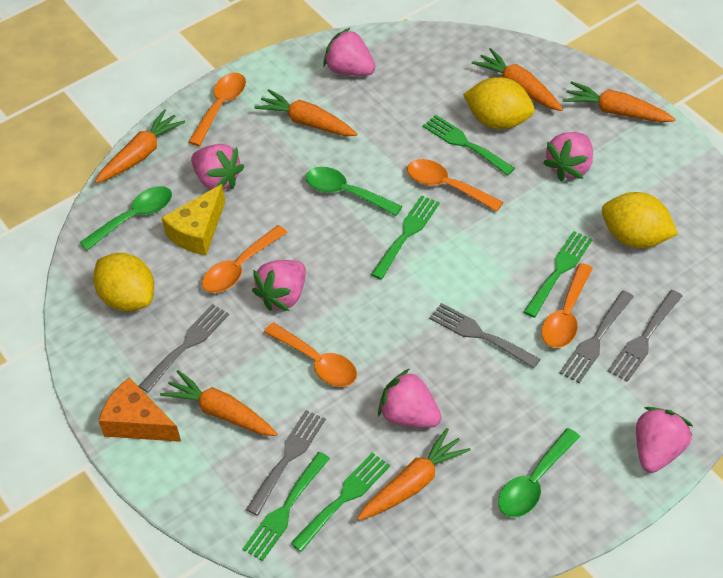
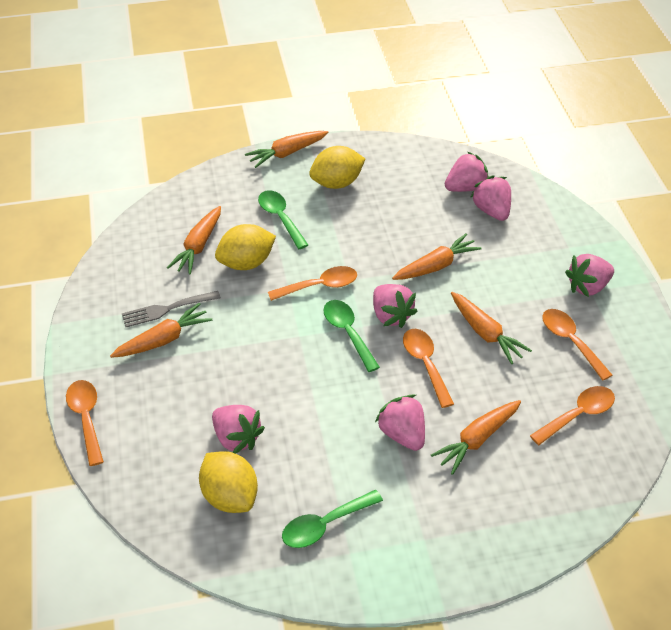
green fork: [243,452,330,561] [290,453,390,552] [371,195,440,280] [423,115,515,175] [524,231,593,318] = 5 -> none = 0
grey fork: [139,304,229,393] [246,410,326,516] [429,303,540,369] [559,291,634,383] [608,290,682,382] = 5 -> [122,291,221,327] = 1
orange cheese: [98,377,181,442] = 1 -> none = 0
yellow cheese: [162,184,225,255] = 1 -> none = 0

